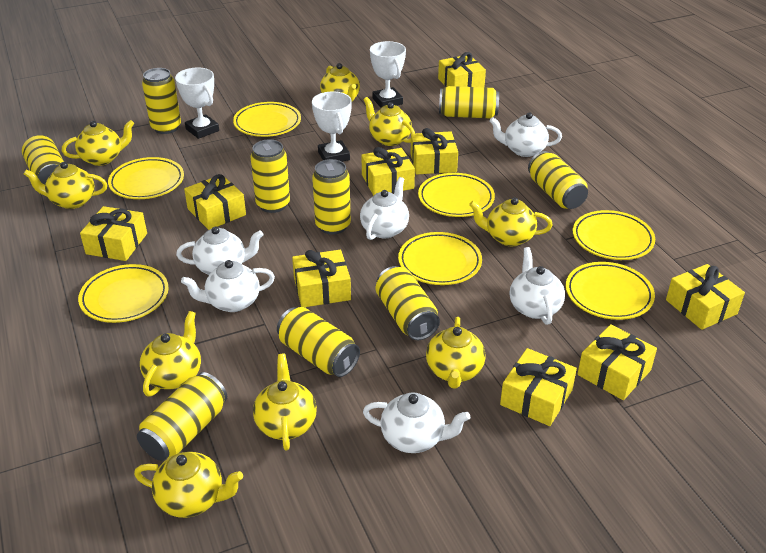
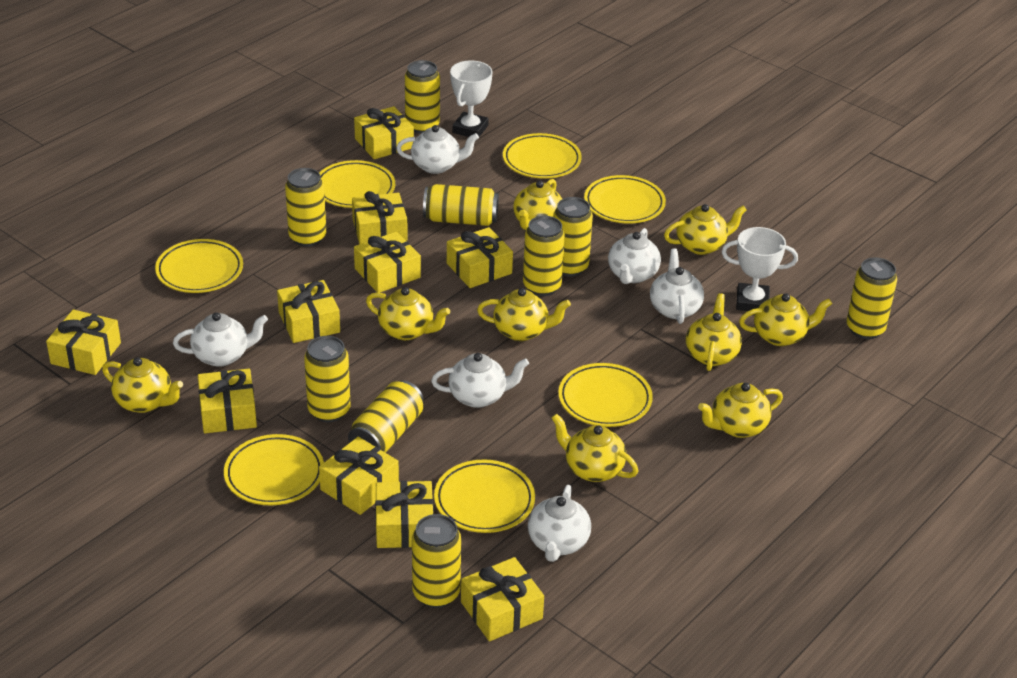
white trophy: [175,67,219,139] [312,92,352,162] [370,41,406,107] = 3 -> [450,60,493,137] [722,227,798,311] = 2
yellow gift: [80,206,147,261] [184,174,246,230] [292,250,351,307] [361,147,415,196] [411,128,458,175] [438,52,486,87] [500,348,577,426] [577,324,657,400] [666,264,745,330] = 9 -> [46,309,121,375] [198,369,257,433] [277,280,340,343] [319,437,399,515] [352,191,408,244] [354,106,414,159] [354,231,421,293] [375,481,433,548] [447,227,513,288] [461,557,544,642] = 10

